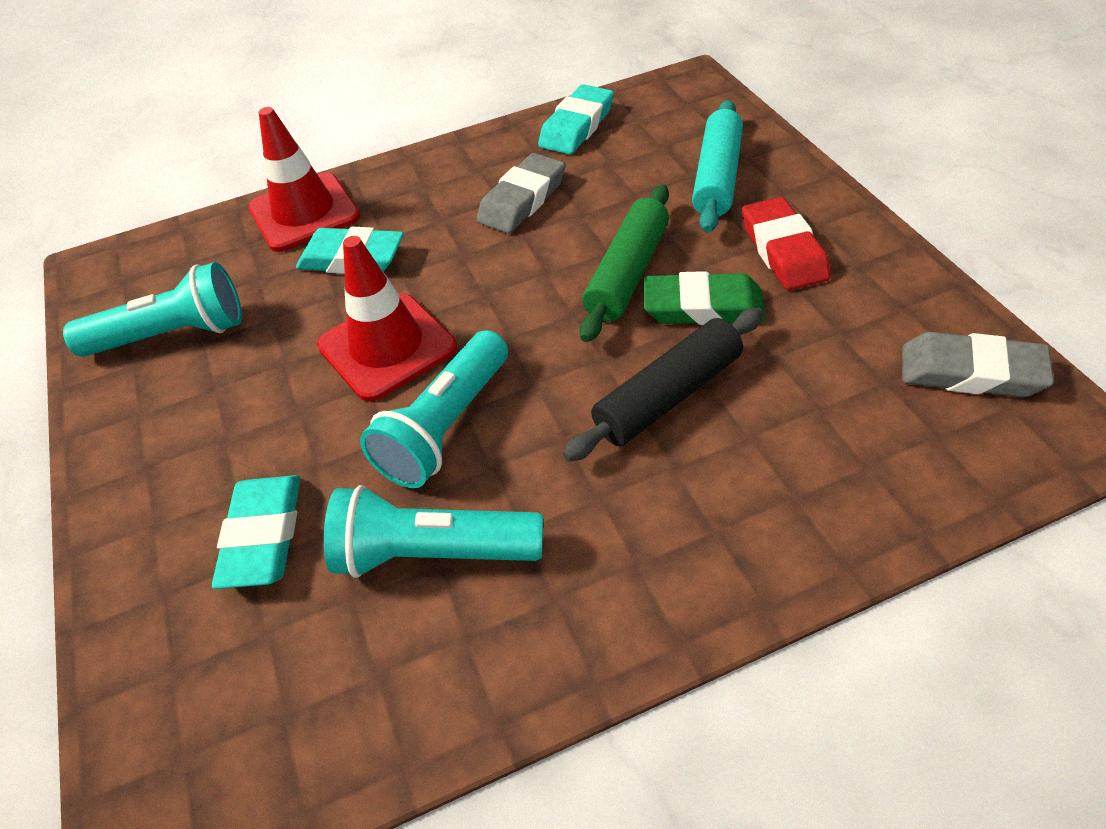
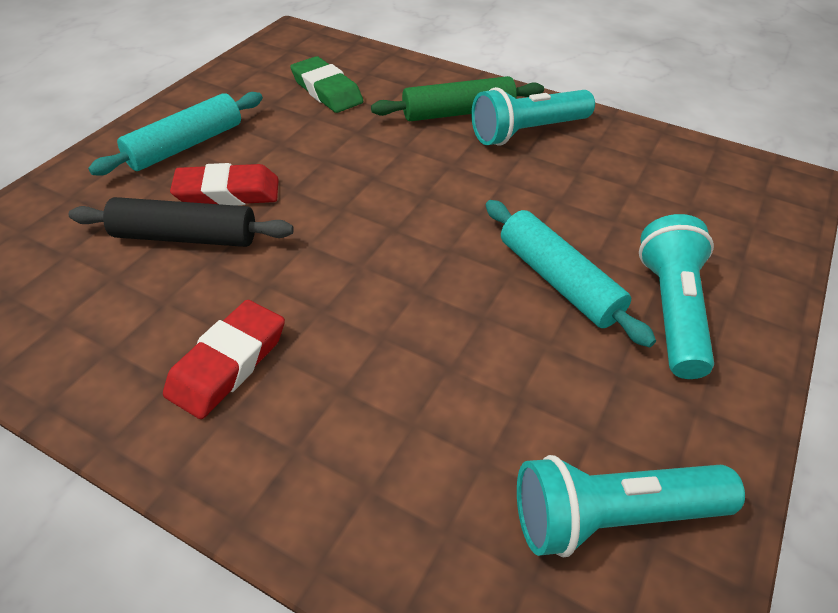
grey eraser: [476,153,565,233] [902,332,1054,397] = 2 -> none = 0
red eraser: [742,197,831,290] = 1 -> [163,300,285,419] [170,163,279,206] = 2
red traffic cone: [248,107,360,252] [317,236,457,401] = 2 -> none = 0
turquoise eraser: [212,475,301,589] [296,227,404,274] [538,84,614,155] = 3 -> none = 0
turquoise rolling pin: [692,100,743,233] = 1 -> [88,92,263,176] [486,200,656,347] = 2

